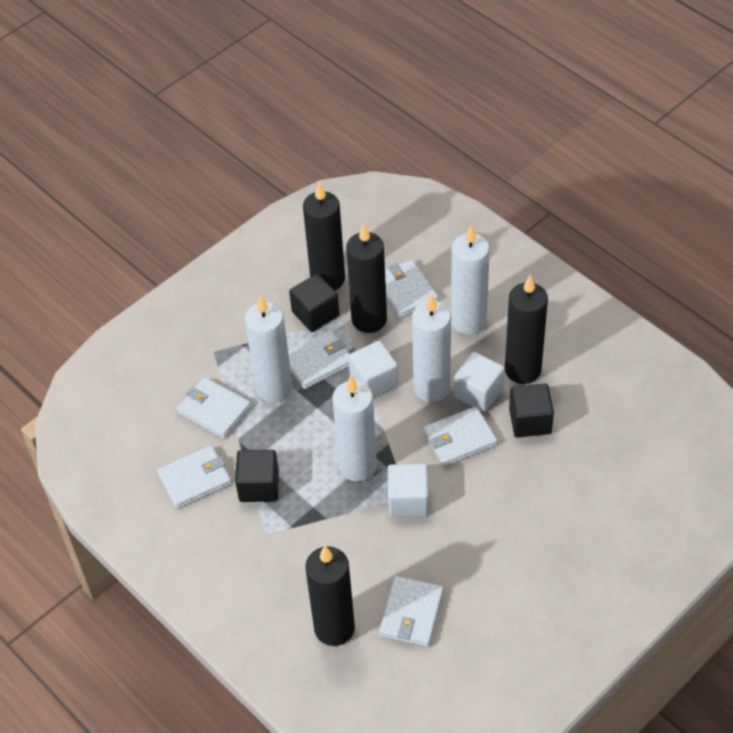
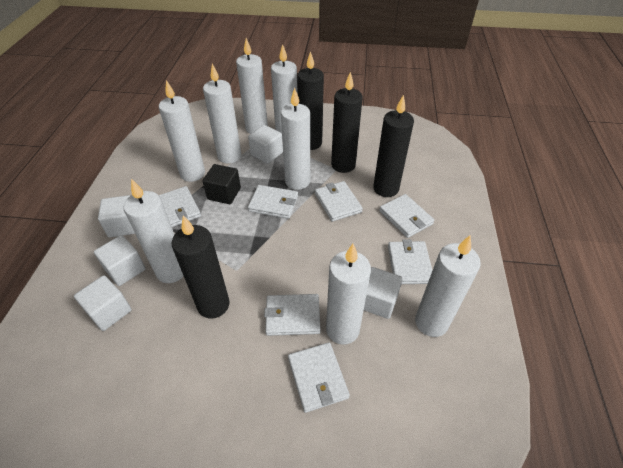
black cube: [235,450,279,502] [289,274,339,332] [509,384,554,438] = 3 -> [202,164,241,204] = 1
white candle: [245,295,293,403] [332,376,377,482] [412,294,451,402] [451,225,490,335] = 4 -> [124,179,183,283] [159,80,205,182] [203,64,241,163] [236,38,268,134] [271,44,298,133] [281,88,310,190] [326,244,371,345] [415,235,480,337] = 8
white cube: [348,341,398,398] [388,464,429,517] [454,352,505,412] = 3 -> [74,275,132,331] [94,235,146,286] [98,195,135,237] [248,125,283,164] [364,267,403,319] = 5
white wallet: [157,445,232,509] [177,377,251,438] [288,330,349,389] [379,576,444,647] [385,260,438,318] [423,406,497,467] = 6 -> [159,186,201,227] [248,185,298,219] [264,294,321,336] [288,342,350,413] [315,181,363,222] [379,194,435,238] [388,239,432,284] = 7

